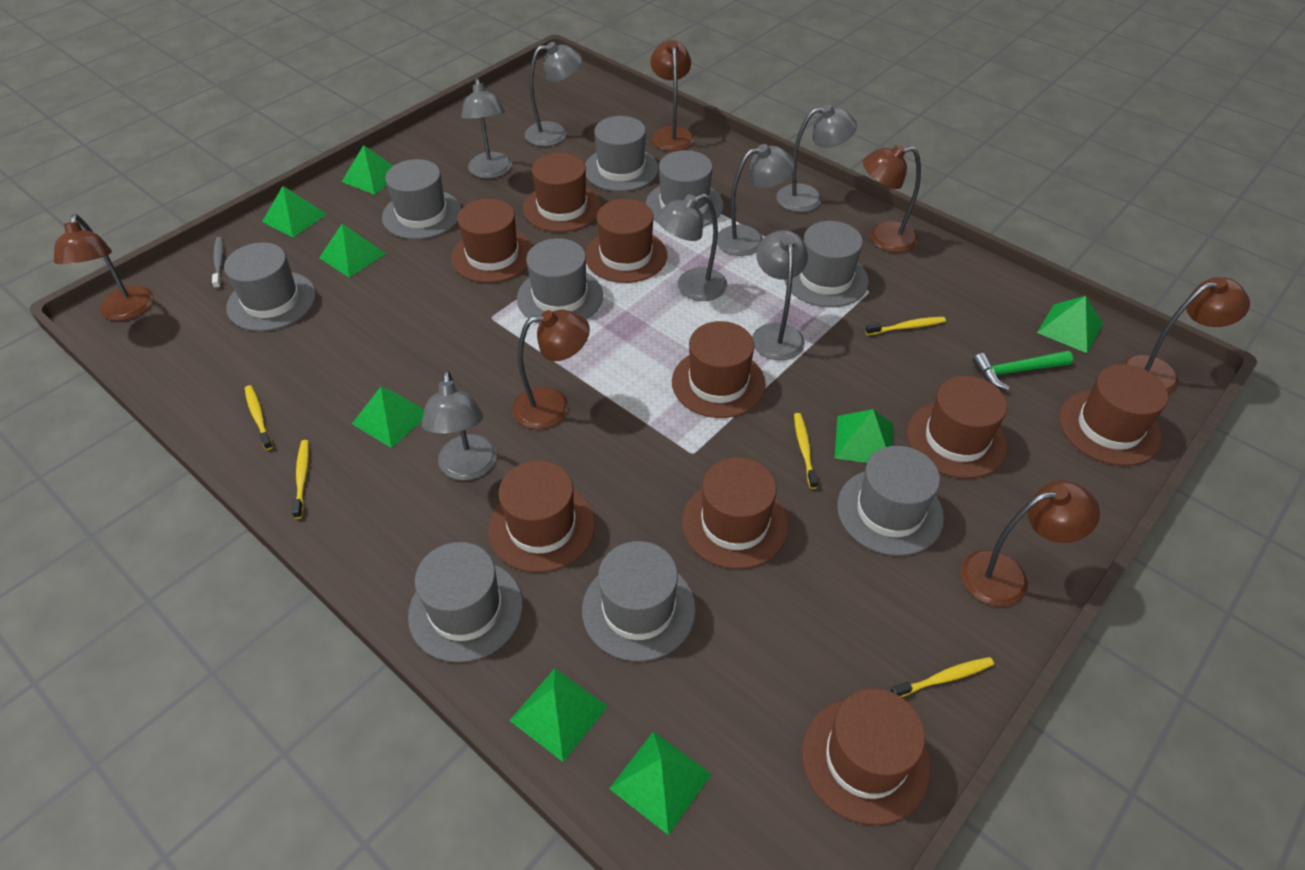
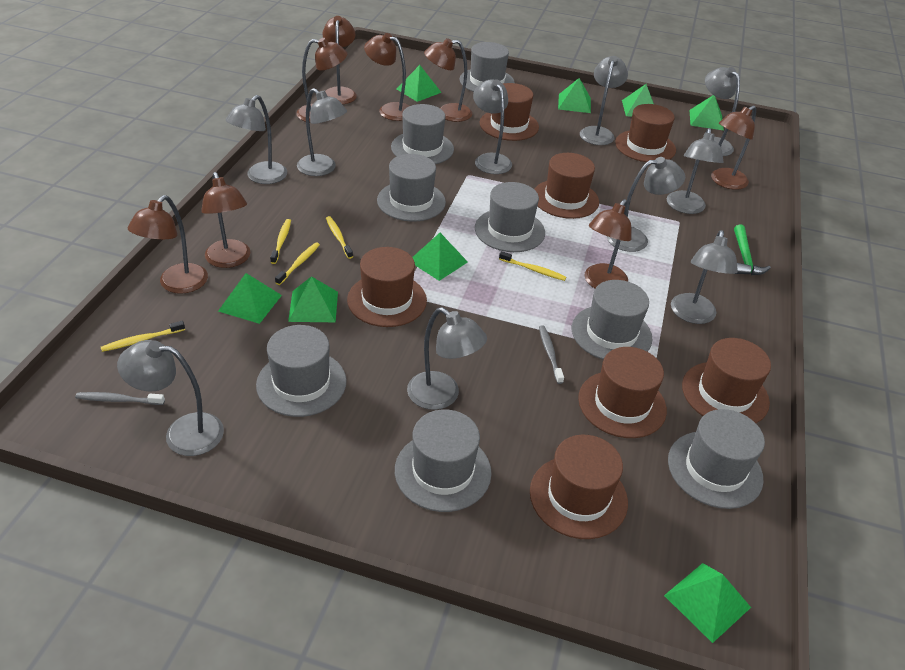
brown hat: [451,199,533,283] [488,461,595,572] [523,153,601,232] [585,199,667,283] [672,321,766,418] [682,458,788,569] [802,688,931,825] [907,376,1008,478] [1059,364,1168,466] = 9 -> [347,247,427,327] [480,83,539,141] [530,435,628,539] [534,153,599,219] [578,347,667,438] [615,104,676,162] [682,338,771,423] = 7
brown lamp: [54,214,154,321] [512,310,590,429] [650,40,694,151] [863,144,921,253] [961,481,1100,607] [1122,277,1250,393] = 6 -> [128,195,208,294] [201,172,250,268] [297,38,347,122] [322,16,357,104] [364,33,409,121] [424,38,472,122] [584,199,632,288] [711,105,756,190] = 8
grey hat: [224,242,316,331] [382,159,462,239] [408,542,523,663] [517,238,603,324] [582,541,696,662] [585,116,659,192] [646,150,724,227] [784,221,869,307] [837,446,944,556] = 9 -> [256,325,347,417] [377,154,446,221] [391,104,454,164] [395,409,492,512] [460,42,515,92] [475,182,545,252] [572,280,652,360] [668,409,765,509] = 8
grey lamp: [422,370,497,480] [461,78,512,179] [525,42,582,146] [656,194,727,301] [717,144,795,256] [752,230,808,360] [776,104,857,212] = 7 -> [117,340,224,456] [226,95,287,184] [297,88,347,176] [407,307,487,410] [473,79,512,174] [580,56,628,145] [607,157,685,252] [667,128,723,214] [671,230,738,324] [705,67,740,156] = 10
grey toothbrush: [212,237,224,289] = 1 -> [75,392,165,405] [539,325,564,384] = 2

